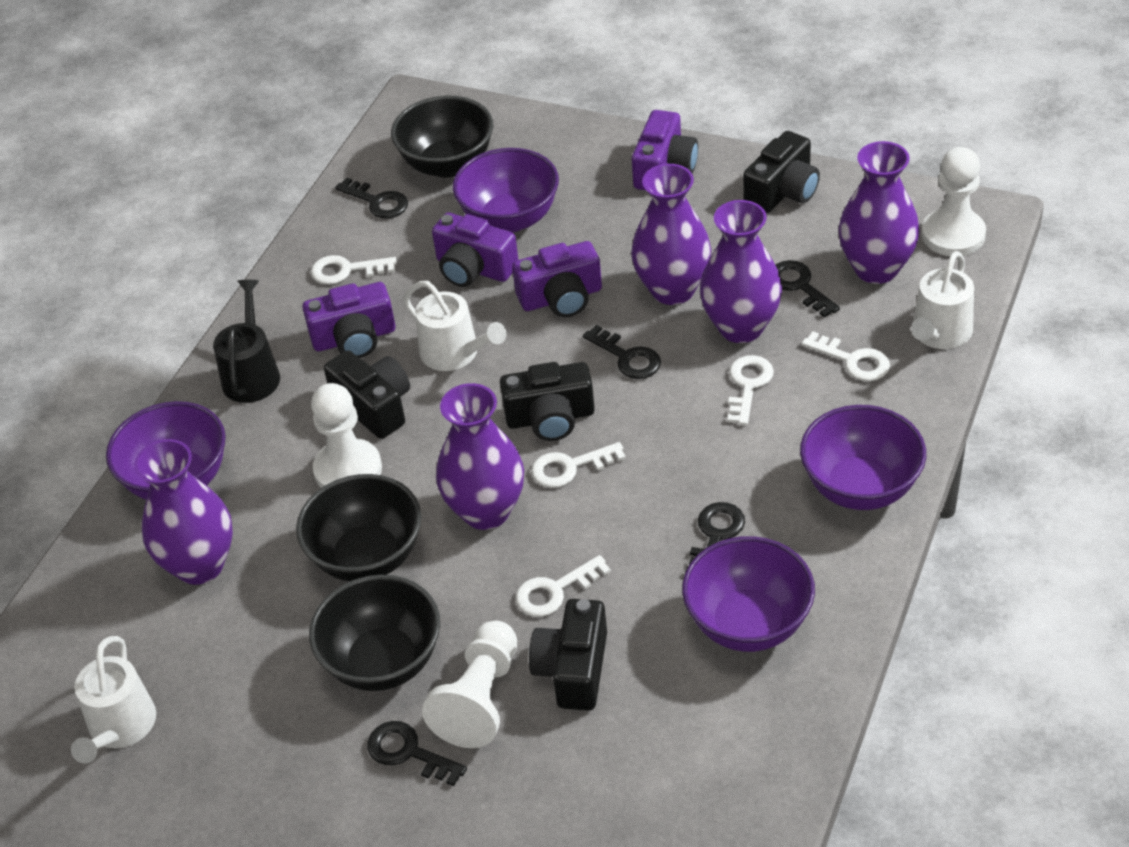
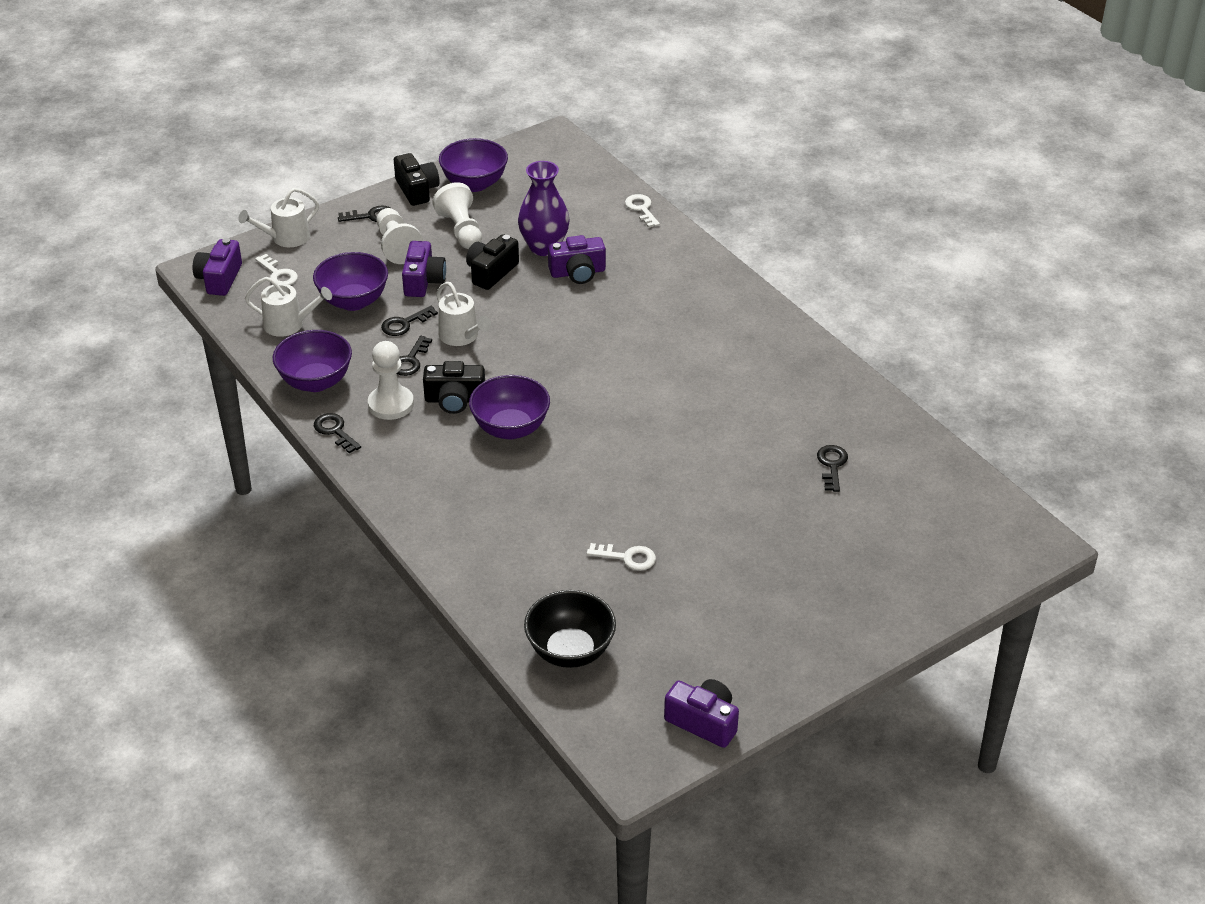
black bowl: [296,474,421,581] [309,575,440,691] [391,95,493,177] = 3 -> [524,590,616,668] = 1
black camera: [324,350,410,439] [500,362,595,441] [529,599,607,711] [743,131,820,213] = 4 -> [394,153,440,206] [423,361,485,414] [466,234,519,290] = 3
black watering can: [213,280,280,403] = 1 -> none = 0
purple vase: [134,439,233,585] [436,383,524,530] [631,164,711,305] [700,200,782,343] [838,141,920,284] = 5 -> [518,161,570,256] = 1
white key: [311,255,397,285] [516,555,611,617] [531,442,626,488] [727,355,774,425] [802,331,890,381] = 5 -> [255,254,298,285] [587,543,656,571] [625,194,660,228] = 3

